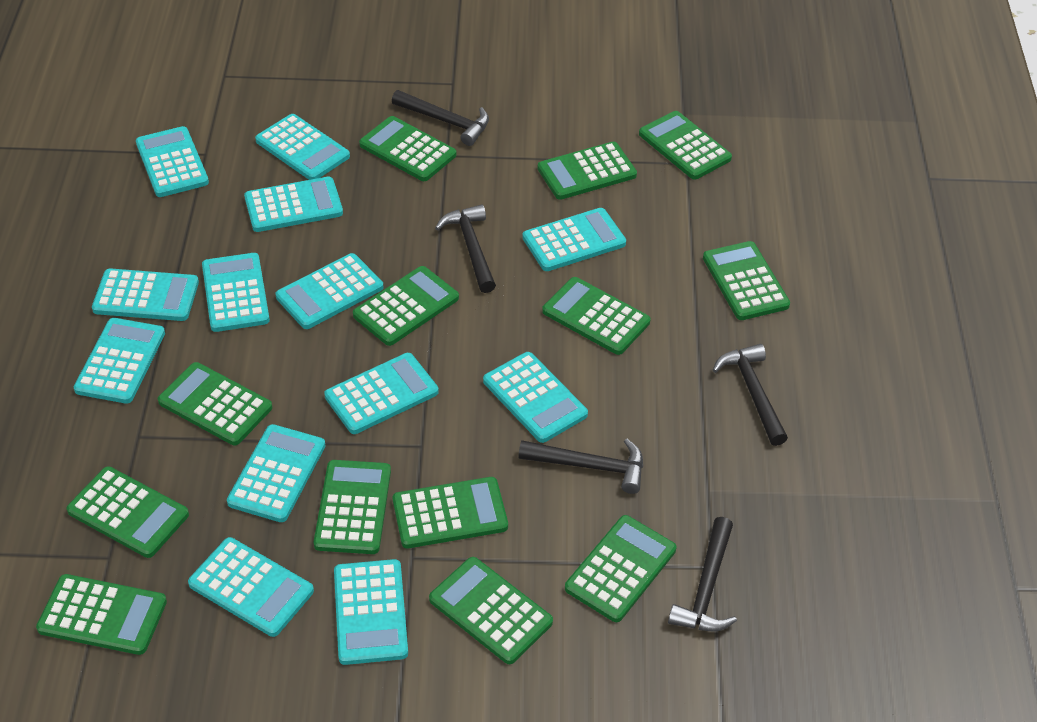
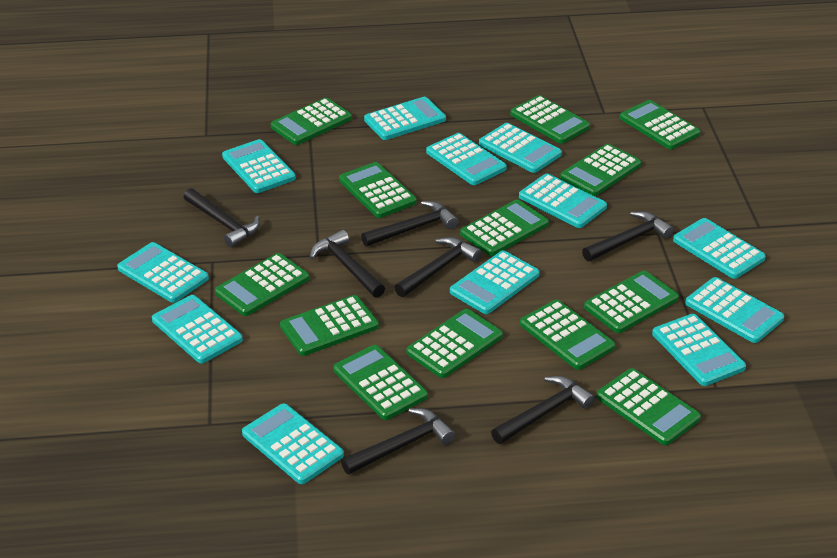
black hammer: [392,90,489,146] [435,204,496,293] [518,439,643,494] [668,517,737,631] [713,344,788,446] = 5 -> [184,188,260,247] [310,230,385,298] [341,408,455,475] [361,201,458,246] [394,237,482,297] [491,376,595,444] [582,211,674,261] = 7
turquoise calculator: [74,318,165,404] [92,268,199,321] [136,126,209,197] [188,537,314,637] [202,253,270,332] [227,424,325,522] [244,177,343,232] [255,114,350,180] [276,253,383,329] [324,353,439,434] [334,559,408,665] [483,352,588,443] [522,208,626,271] = 13 -> [117,242,209,303] [152,295,243,364] [222,139,296,193] [242,403,344,484] [364,97,446,140] [426,133,507,185] [450,250,540,314] [479,123,562,173] [519,174,607,228] [652,314,746,386] [673,218,766,279] [685,277,784,343] = 12

